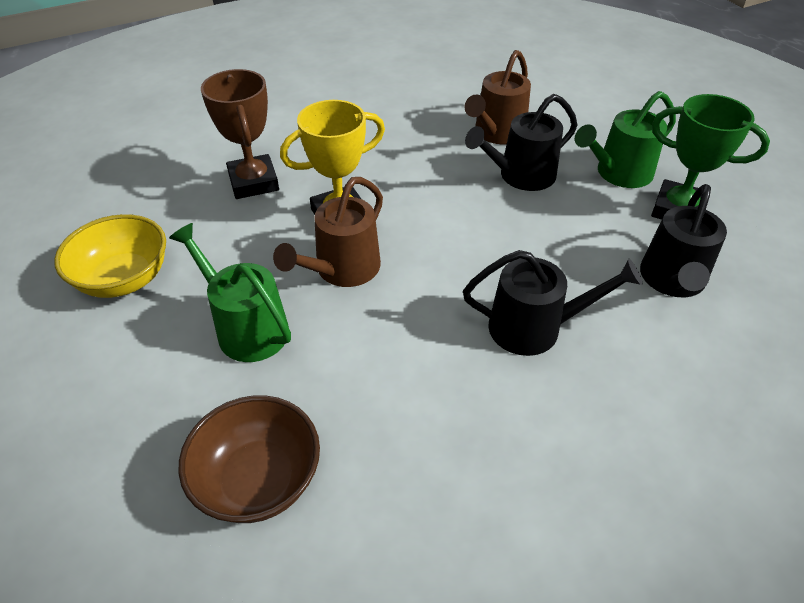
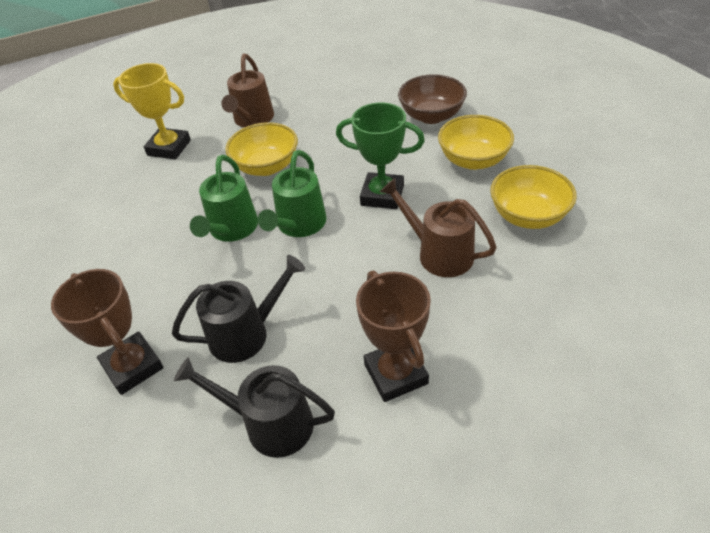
black watering can: [463,250,642,356] [465,94,577,191] [640,184,727,297] = 3 -> [172,255,306,363] [174,357,335,458] = 2
brown trophy: [201,69,279,199] = 1 -> [51,269,164,395] [356,270,431,402] = 2
yellow bowl: [54,214,166,298] = 1 -> [225,122,298,176] [438,115,514,170] [490,165,577,229] = 3

